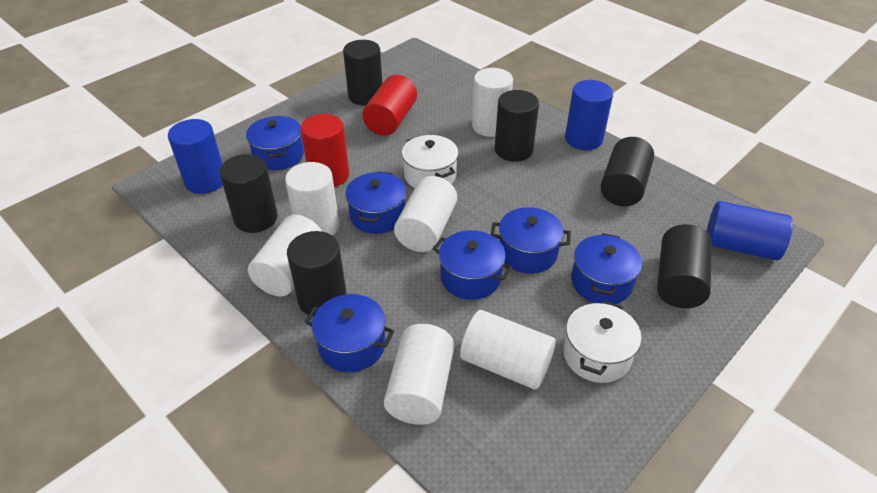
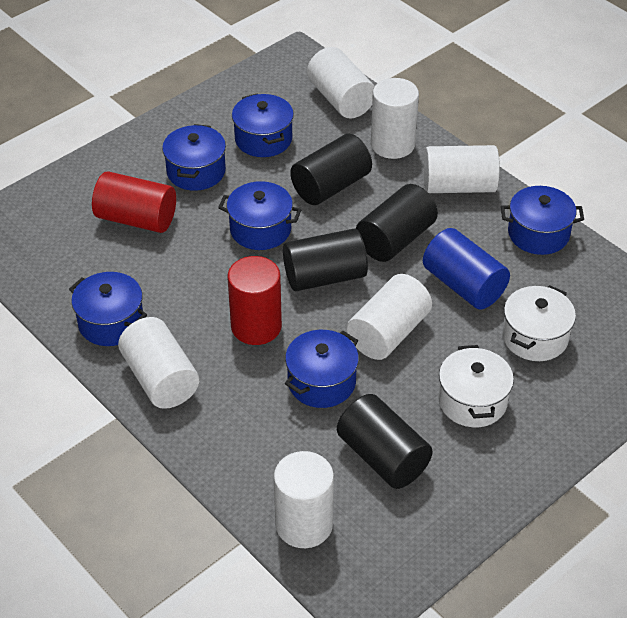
black cylinder: [219,154,278,233] [287,231,347,317] [343,40,383,105] [495,90,539,162] [601,137,654,206] [657,224,712,308] = 6 -> [283,229,368,291] [290,134,372,205] [337,394,433,489] [356,184,438,262] = 4
blue cylinder: [168,119,223,194] [565,80,613,150] [706,201,793,260] = 3 -> [423,228,510,310] = 1

